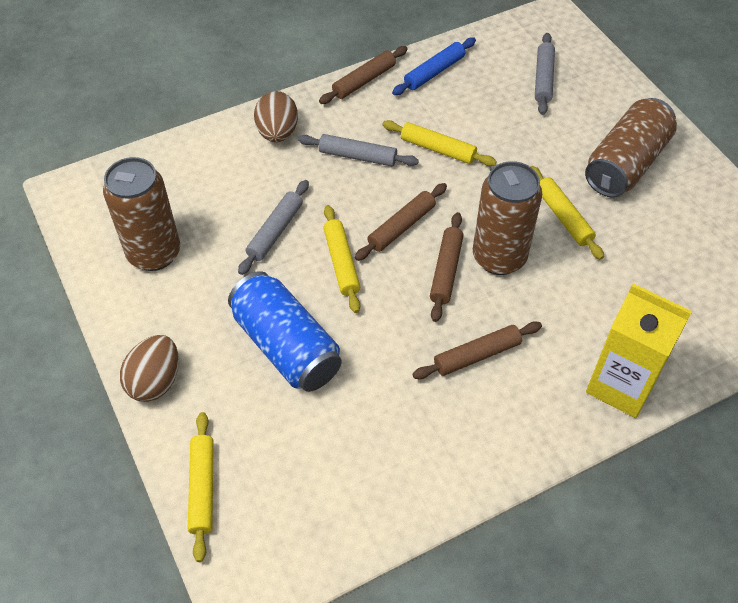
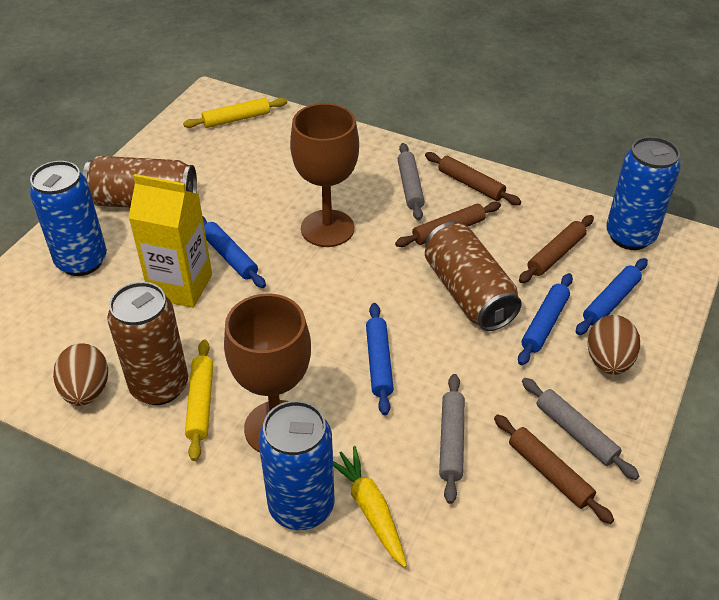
blue can: [228,271,342,392] = 1 -> [30,161,107,276] [259,401,335,530] [606,137,681,250] = 3
blue rolling pin: [392,37,476,95] = 1 -> [202,216,266,288] [366,303,394,415] [518,273,573,365] [576,258,648,335] = 4
brown goblet: none = 0 -> [224,293,311,453] [290,103,359,247] = 2
yellow carrot: none = 0 -> [333,446,407,568] = 1
yellow rolling pin: [188,412,214,562] [323,205,360,313] [382,120,497,166] [530,166,604,260] = 4 -> [183,98,287,128] [185,340,213,461] = 2

